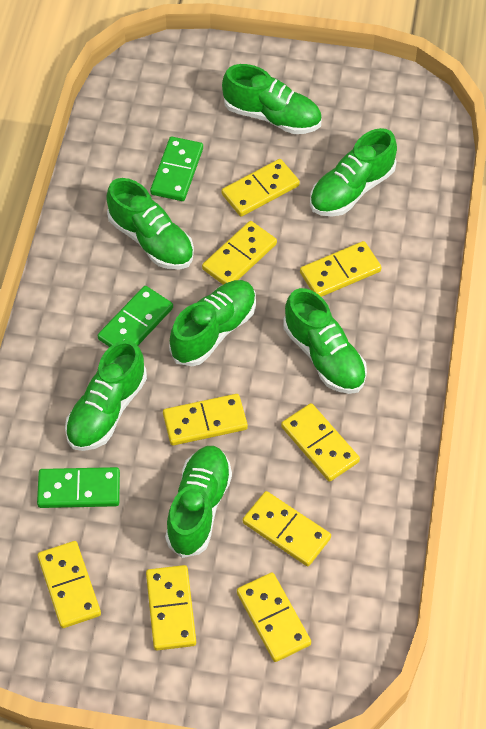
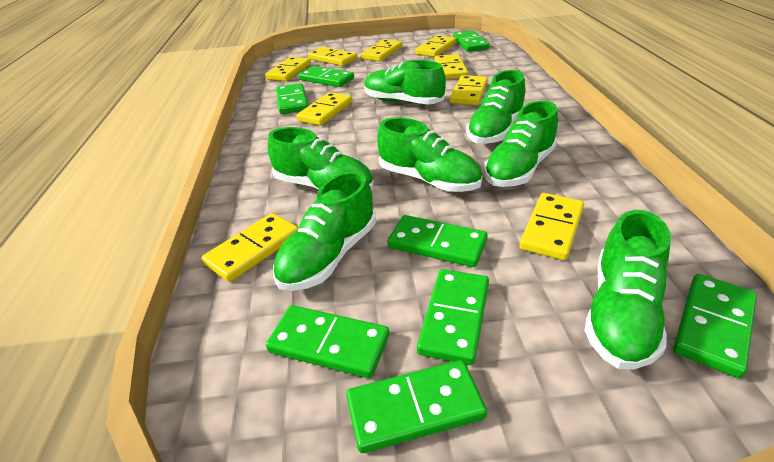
green domino: [37,467,120,508] [98,286,173,347] [150,137,203,201] = 3 -> [266,305,389,378] [276,83,308,114] [299,66,354,87] [346,360,487,453] [388,215,488,267] [417,269,489,365] [453,31,489,52] [673,274,757,378] = 8

